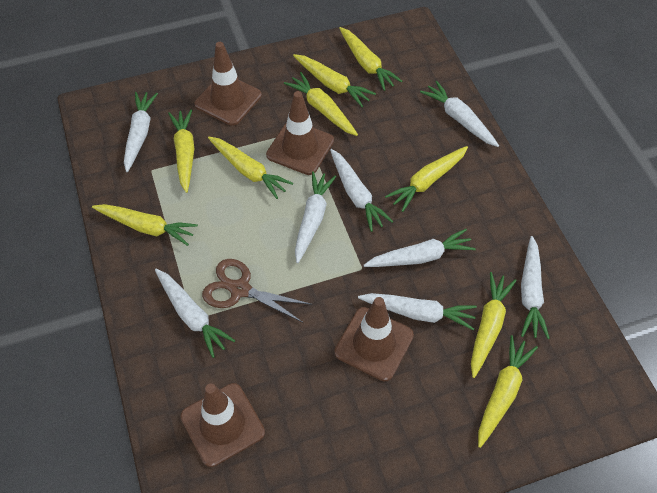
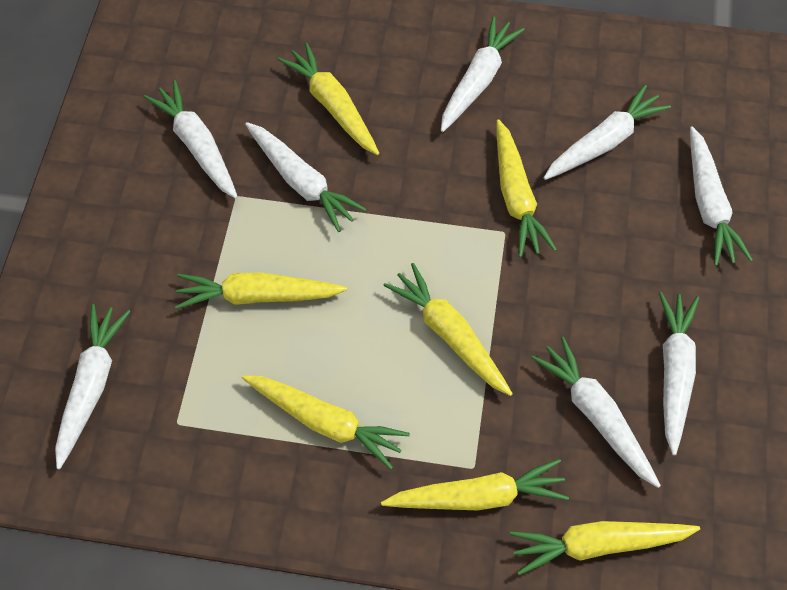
brown scissors: [202,259,312,323] = 1 -> none = 0
brown traffic cone: [180,383,265,467] [194,42,262,126] [266,91,334,175] [334,297,414,381] = 4 -> none = 0
yellow carrot: [92,204,198,246] [168,110,194,193] [208,137,293,199] [284,72,358,136] [293,54,376,107] [339,27,402,91] [385,146,468,212] [471,272,517,378] [478,335,538,448] = 9 -> [175,272,347,309] [242,375,410,470] [278,43,380,155] [381,459,569,510] [383,263,513,396] [496,119,557,257] [510,521,700,575] = 7

